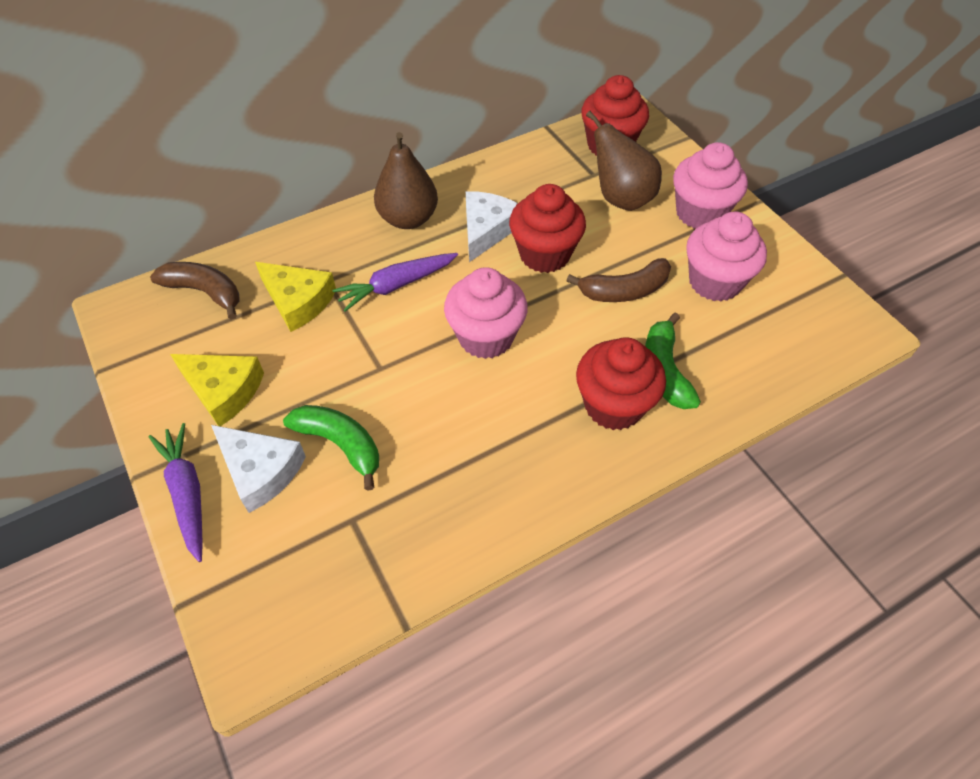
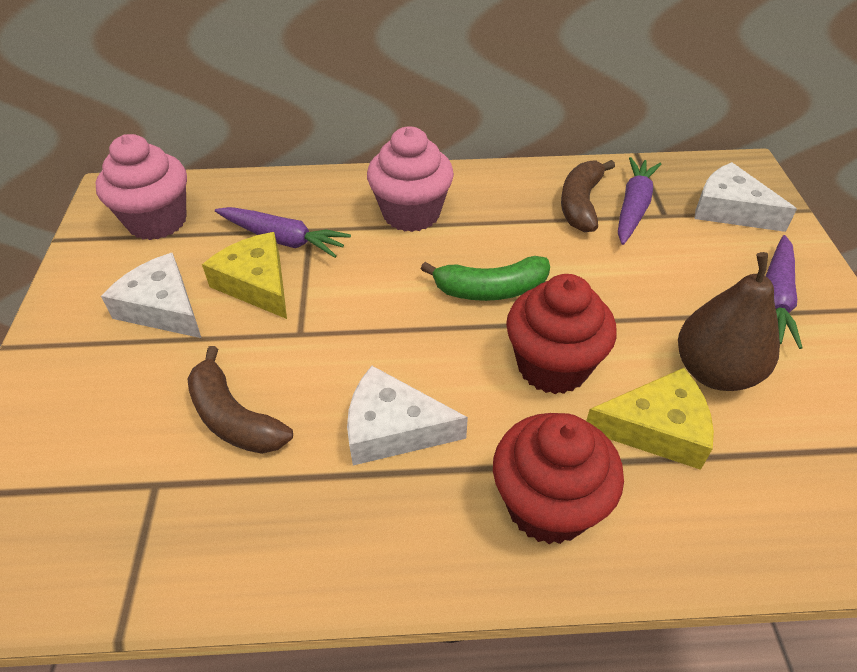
brown pear: [374,132,438,229] [586,111,662,211] = 2 -> [678,252,780,391] = 1
green banana: [283,405,379,491] [645,313,701,409] = 2 -> [421,256,550,301] = 1
pink cupcake: [444,267,528,359] [673,142,748,229] [686,212,767,302] = 3 -> [96,134,187,240] [367,126,454,232] = 2
purple carrot: [149,423,203,562] [333,253,458,312] = 2 -> [215,207,351,258] [618,157,662,245] [765,235,802,349] = 3
red cupcake: [509,184,586,273] [576,337,666,430] [581,75,649,156] = 3 -> [493,413,624,544] [506,274,617,394] = 2
white cheese: [211,425,306,513] [466,191,518,262] = 2 -> [101,253,201,338] [347,366,468,465] [694,162,797,232] = 3

